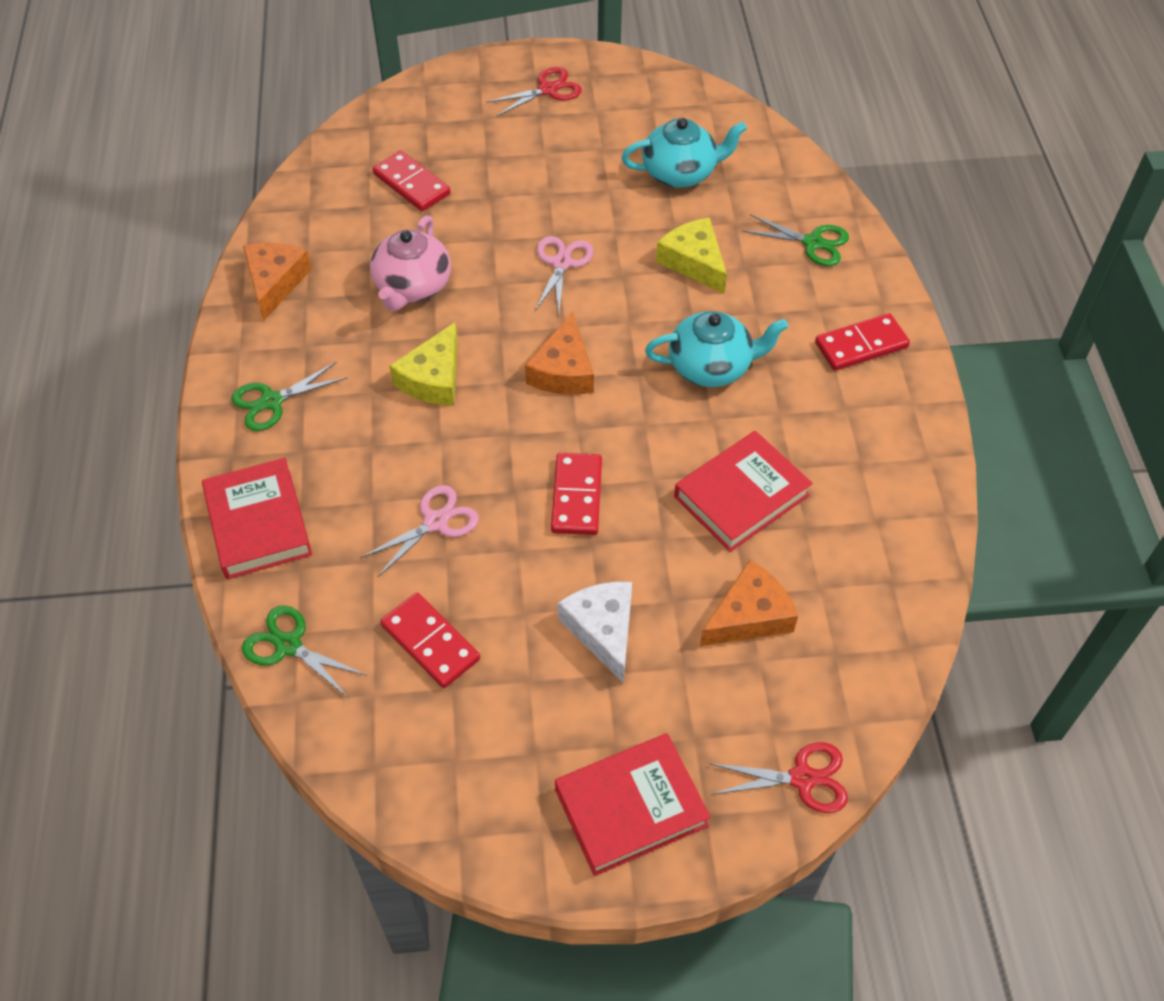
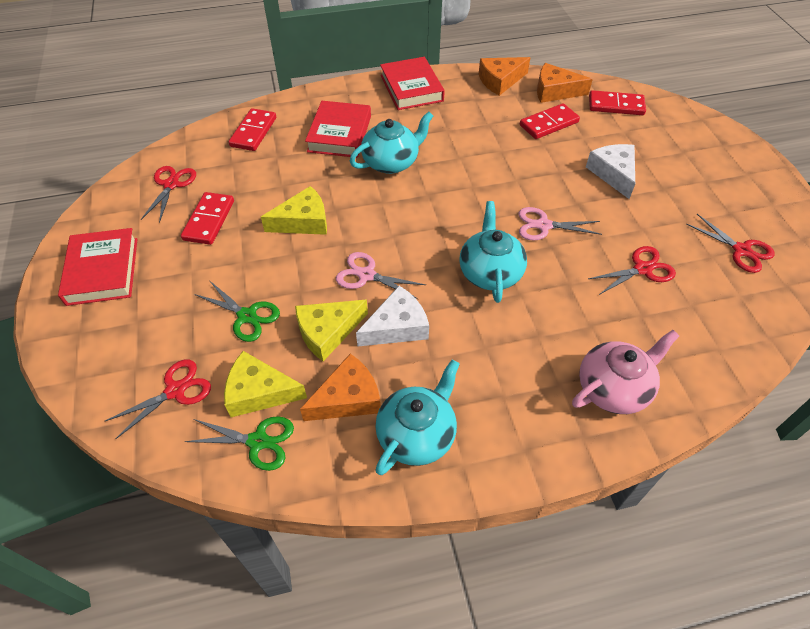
green scissors: [232,361,348,431] [242,605,366,697] [742,214,849,266] = 3 -> [184,416,294,471] [194,280,280,342] = 2
red scissors: [486,67,582,116] [709,742,848,813] = 2 -> [105,359,211,439] [141,166,196,223] [588,246,676,295] [686,214,775,273] = 4
turquoise teapot: [621,118,747,188] [645,311,788,387] = 2 -> [350,112,433,174] [375,360,460,475] [459,201,527,303] = 3
white cheese: [558,582,632,683] = 1 -> [356,286,429,347] [586,144,635,199] = 2
yellow cheese: [389,322,458,406] [656,218,727,294] = 2 -> [224,351,307,417] [261,186,327,235] [295,300,368,361] = 3

